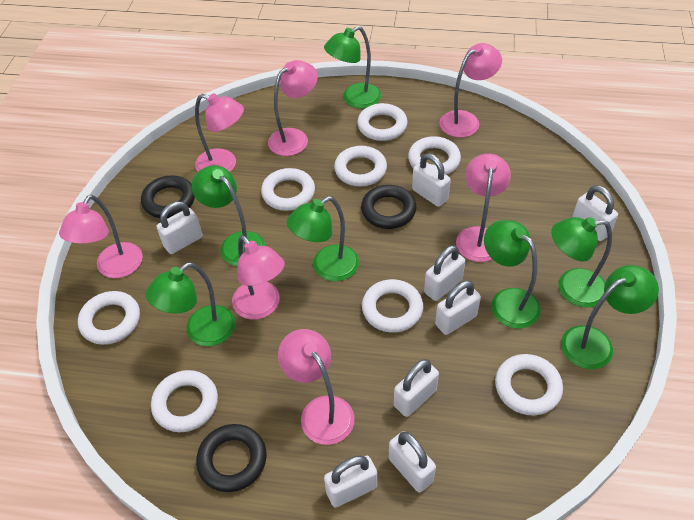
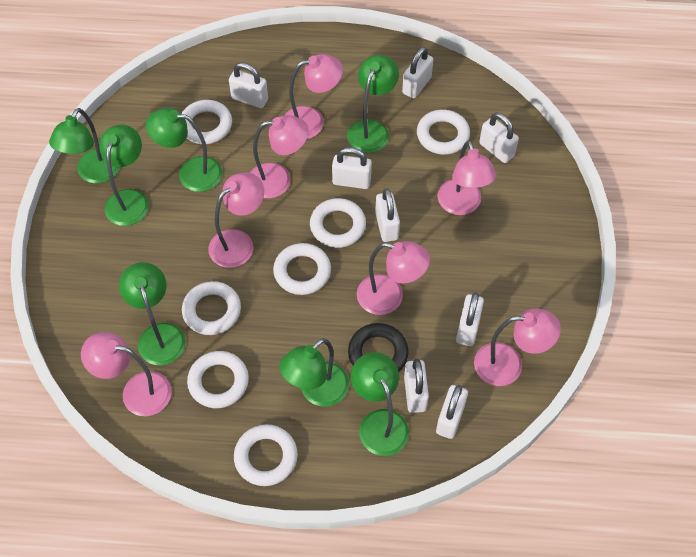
black ring: [141,176,195,218] [196,424,267,492] [361,185,416,229] = 3 -> [348,323,409,372] = 1
white ring: [78,291,140,345] [151,370,218,432] [261,168,315,211] [334,146,387,187] [357,103,408,141] [362,279,423,333] [408,136,461,175] [495,354,563,416] = 8 -> [182,100,232,144] [182,281,241,335] [187,351,249,408] [234,424,298,486] [273,243,331,295] [310,198,366,248] [417,110,470,155] = 7

